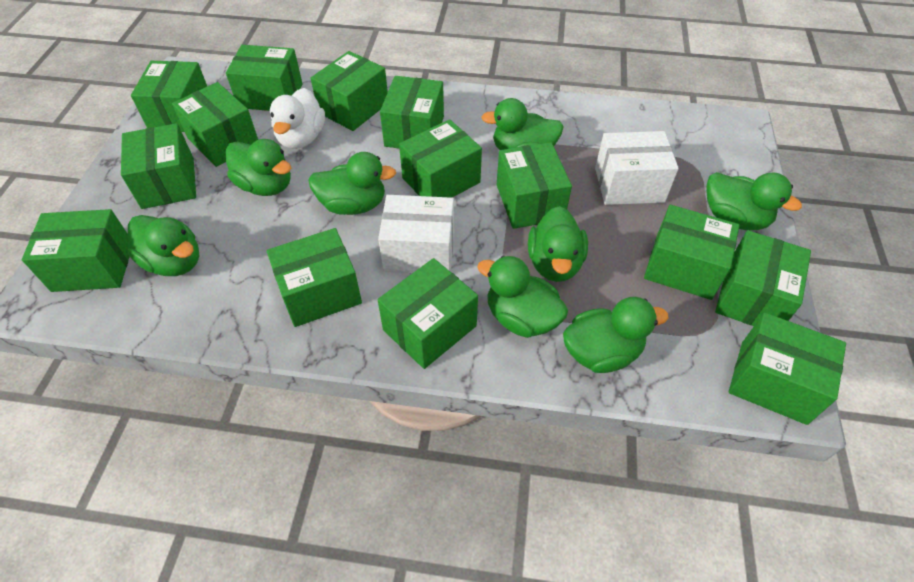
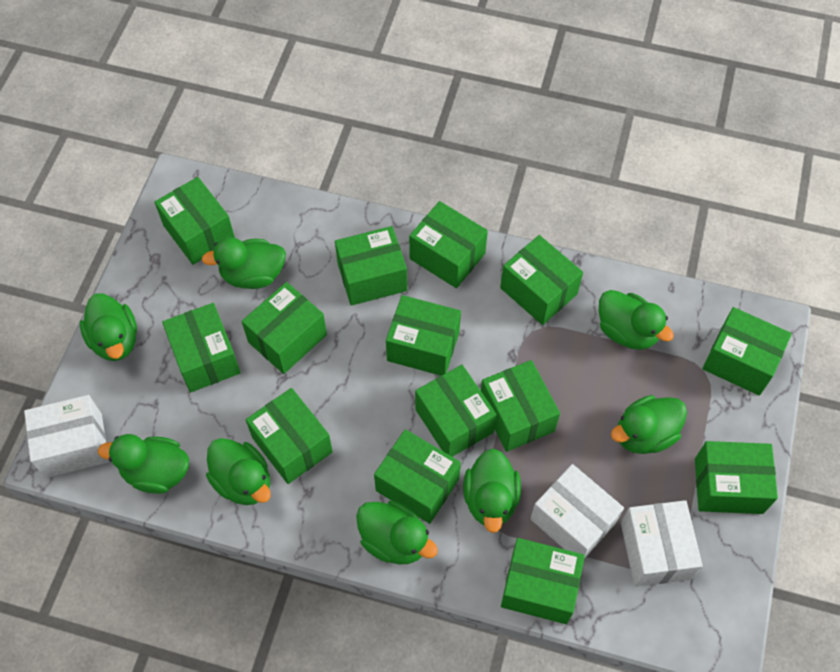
white box: [378,195,454,273] [595,131,679,205] = 2 -> [24,395,109,478] [530,464,624,559] [621,500,703,587] = 3
white duck: [270,88,325,149] = 1 -> none = 0

